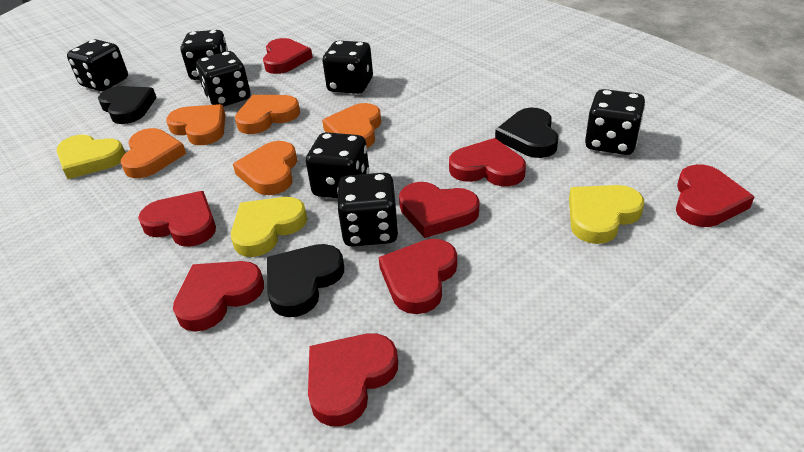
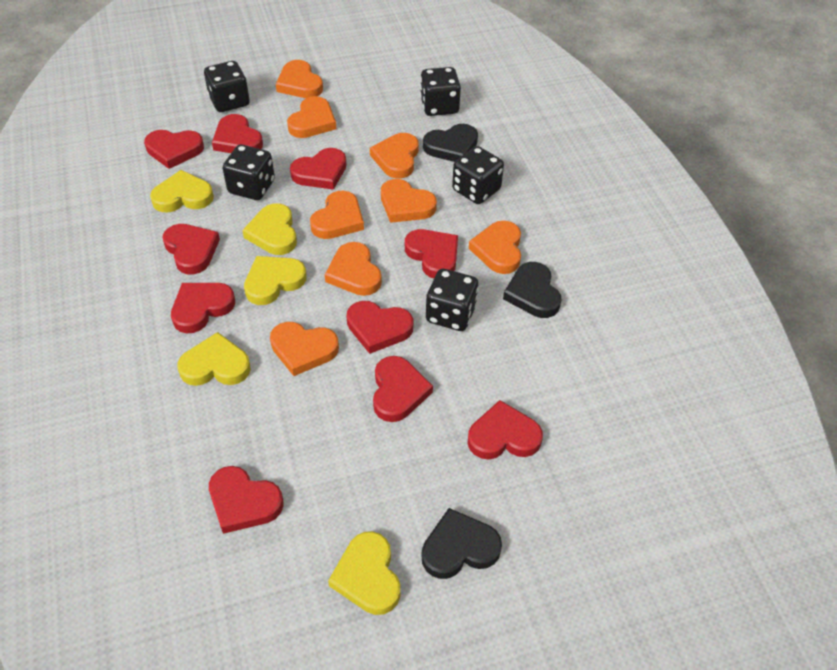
black dice: [67,39,128,91] [181,30,228,80] [196,51,250,107] [306,132,369,198] [322,41,373,94] [337,173,399,246] [585,89,645,155] = 7 -> [204,61,250,112] [223,145,275,200] [420,67,461,116] [426,269,479,331] [452,146,504,204] = 5
orange heart: [121,128,186,178] [166,104,225,145] [233,141,297,195] [235,95,300,134] [322,103,381,148] = 5 -> [270,322,339,376] [276,60,323,98] [287,96,336,138] [310,191,364,239] [325,242,382,296] [370,133,419,178] [381,179,437,223] [469,221,521,274] = 8
red heart: [138,191,216,247] [173,261,264,332] [263,38,313,74] [308,333,398,426] [379,239,457,314] [399,182,479,238] [449,138,526,186] [676,164,754,227] = 8 -> [144,130,204,169] [162,224,220,275] [171,283,235,333] [209,466,284,534] [212,114,263,153] [290,148,347,190] [347,301,413,354] [373,356,433,422] [405,229,458,278] [467,400,543,459] = 10
yellow heart: [56,135,125,179] [231,197,307,257] [569,185,644,244] = 3 -> [150,170,214,212] [177,332,251,386] [242,203,297,255] [244,256,307,305] [328,531,400,615] = 5

